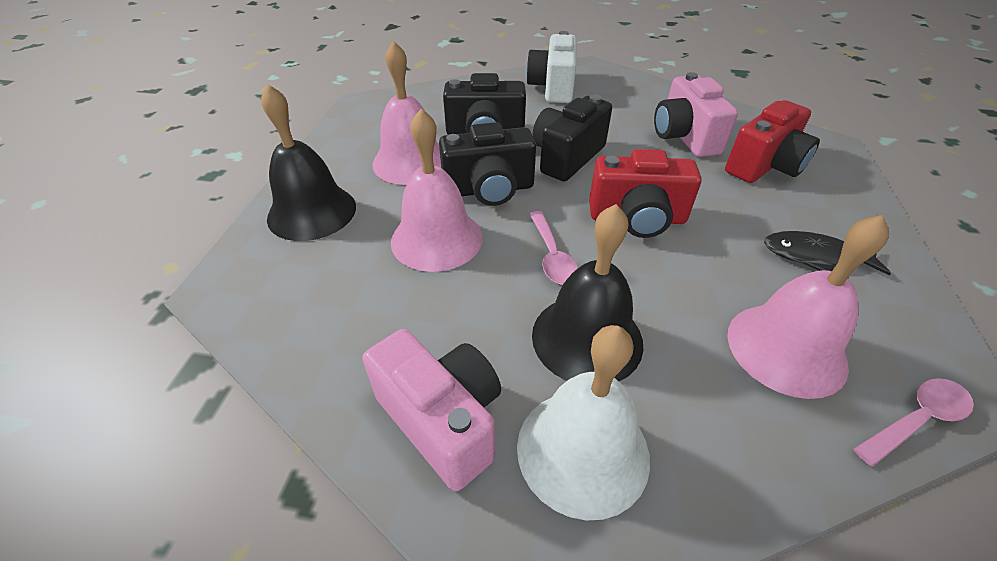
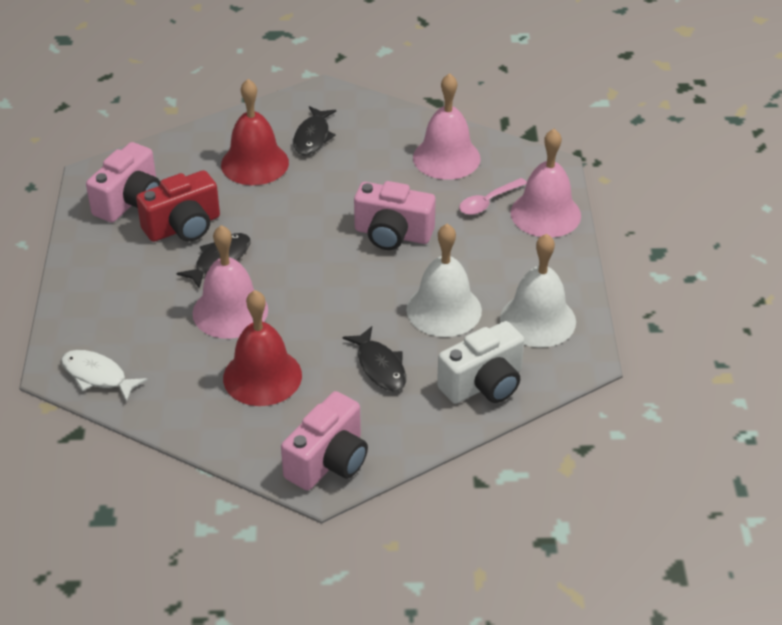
black bell: [261,84,356,241] [532,204,643,381] = 2 -> none = 0
black camera: [439,122,536,206] [443,73,526,135] [532,95,612,181] = 3 -> none = 0
black fish: [764,231,891,275] = 1 -> [176,233,251,289] [293,106,336,155] [342,326,406,391] = 3
pink camera: [362,329,501,491] [654,72,738,157] = 2 -> [86,142,160,223] [281,391,368,490] [354,181,436,250] = 3
pink spoon: [530,211,578,285] [854,378,974,467] = 2 -> [459,178,527,215] = 1
red bell: none = 0 -> [221,79,289,185] [223,290,302,406] = 2
red camera: [589,149,702,238] [725,100,820,183] = 2 -> [136,170,220,242] = 1
white bell: [517,325,650,521] = 1 -> [406,224,482,337] [500,234,576,348] = 2
white fish: none = 0 -> [61,350,148,402] = 1

